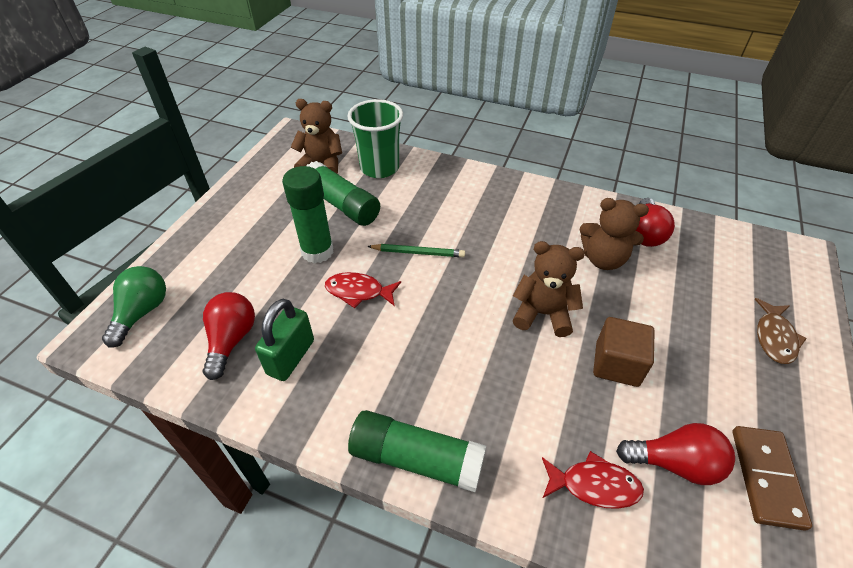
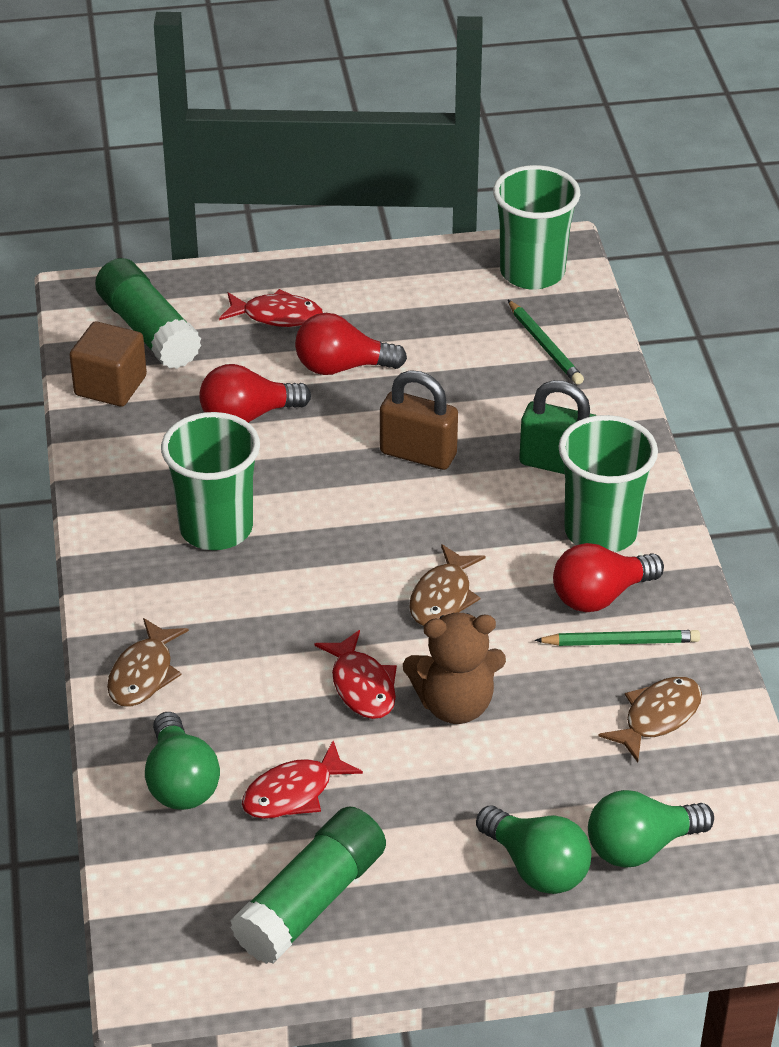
brown domino: [732,426,812,531] = 1 -> none = 0
brown fish: [755,298,807,364] = 1 -> [107,618,189,707] [409,544,485,626] [598,676,702,762] = 3
brown padlock: none = 0 -> [380,370,458,470] = 1
brown teddy bear: [291,99,342,174] [513,241,585,337] [580,198,649,270] = 3 -> [403,613,506,724] = 1
green cup: [347,99,403,178] = 1 -> [161,412,260,550] [493,165,580,289] [558,415,658,552] = 3
green glue stick: [282,166,334,263] [307,161,380,226] [348,410,486,492] = 3 -> [95,258,201,369] [230,806,386,964] = 2
green light bulb: [102,266,166,347] = 1 -> [145,712,220,810] [476,806,592,894] [588,790,714,868] = 3
green pencil: [367,244,465,257] = 1 -> [508,300,584,385] [534,630,700,646] = 2
red fish: [325,272,401,308] [542,451,644,509] = 2 -> [219,289,323,327] [242,741,363,819] [314,630,397,719] = 3

